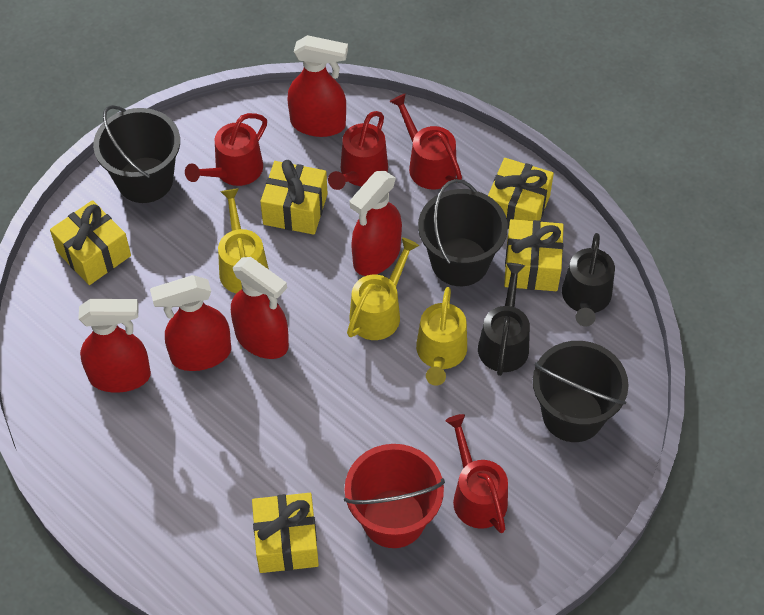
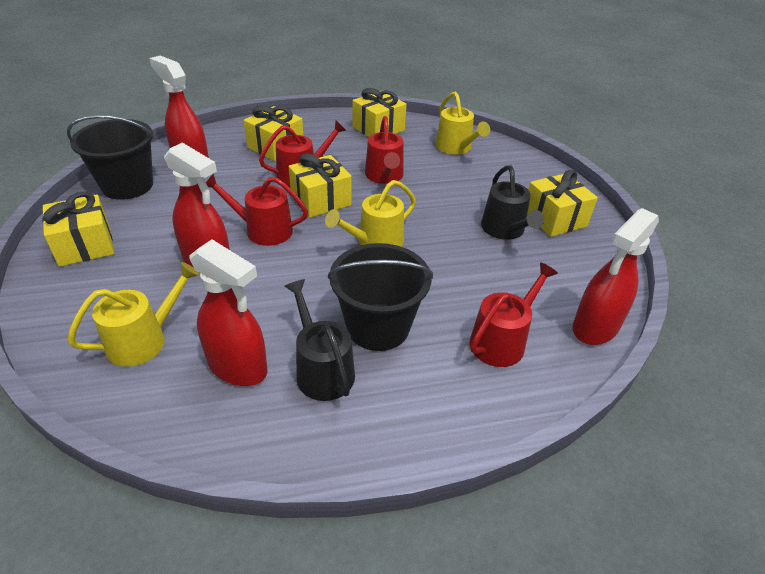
black bucket: [93,105,180,203] [418,179,508,286] [533,341,629,442] = 3 -> [67,115,154,200] [328,243,433,351] = 2
red bucket: [344,444,445,548] = 1 -> none = 0
red spray bottle: [79,299,151,393] [150,275,231,371] [231,257,289,359] [288,35,348,137] [350,171,402,276] = 5 -> [149,56,209,158] [164,142,230,268] [189,239,268,386] [573,208,659,345] = 4

